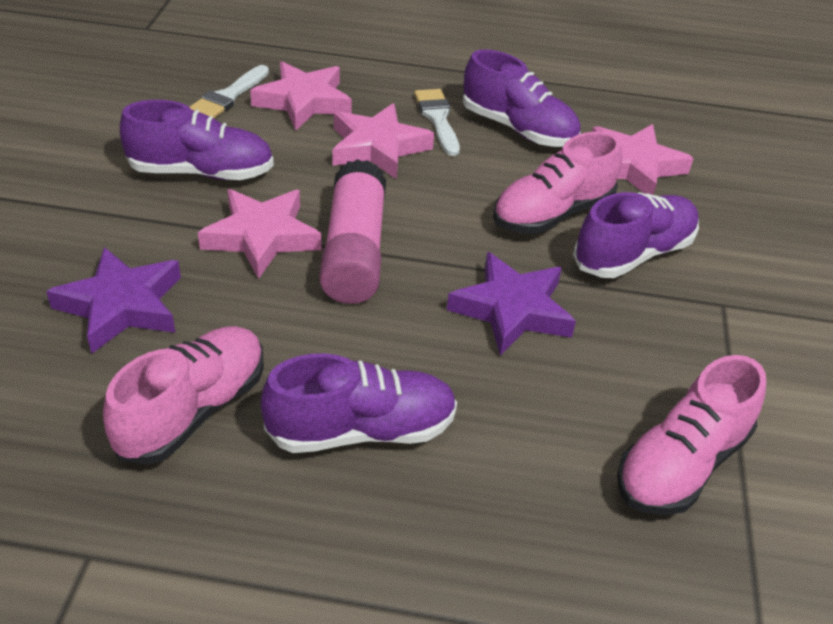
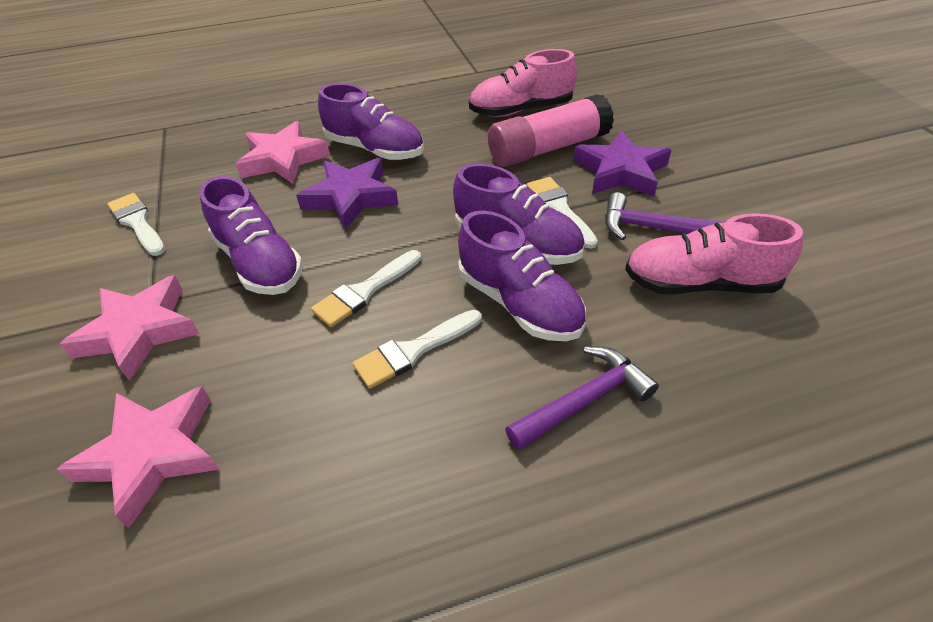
pink shoe: [103,326,264,465] [493,131,622,234] [617,355,766,515] = 3 -> [469,49,577,117] [625,213,803,295] = 2
pink star: [198,189,321,279] [250,61,352,131] [333,103,434,179] [592,124,694,195] = 4 -> [57,386,220,528] [60,275,199,381] [236,121,330,184] = 3
purple hammer: none = 0 -> [505,346,659,450] [605,192,724,240] = 2
white brush: [190,65,269,119] [414,89,460,156] = 2 -> [107,193,165,256] [311,250,421,327] [353,310,482,389] [526,177,598,249] = 4

